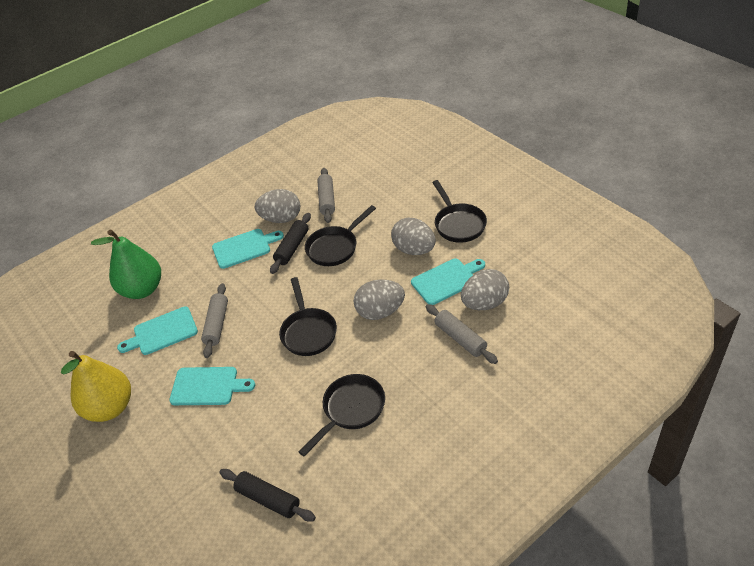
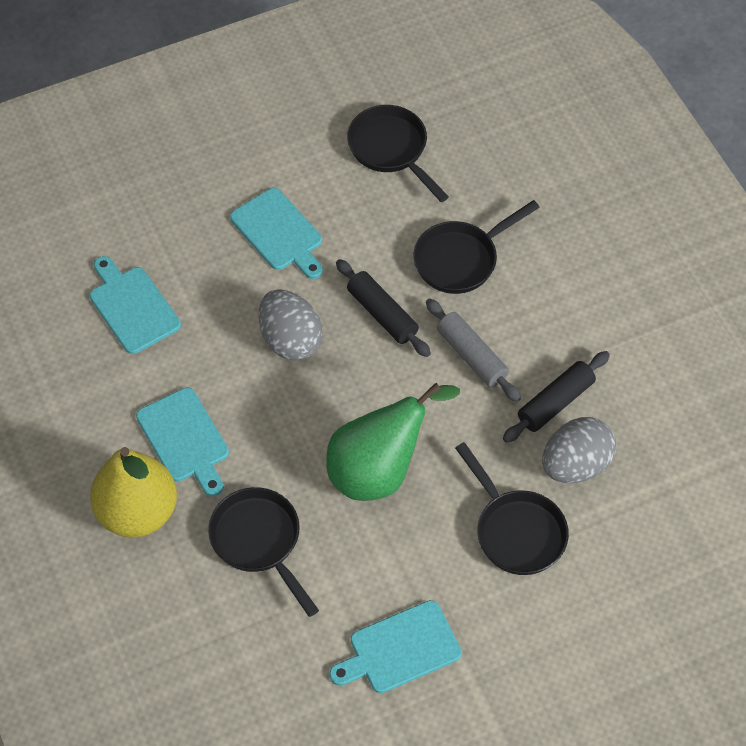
grey egg: [255,189,300,223] [354,279,405,320] [391,218,436,255] [461,269,509,310] = 4 -> [259,289,323,361] [542,417,616,483] = 2
grey rolling pin: [201,283,228,358] [317,168,335,223] [426,304,498,364] = 3 -> [426,299,521,402] = 1

